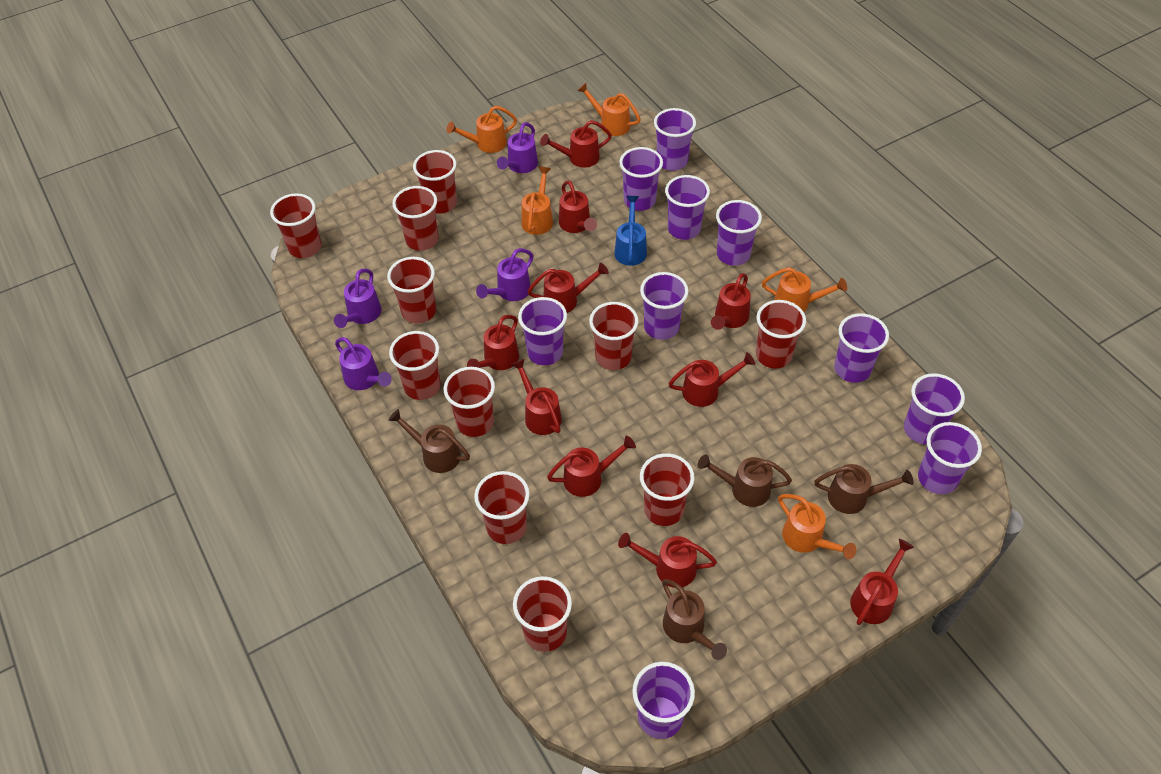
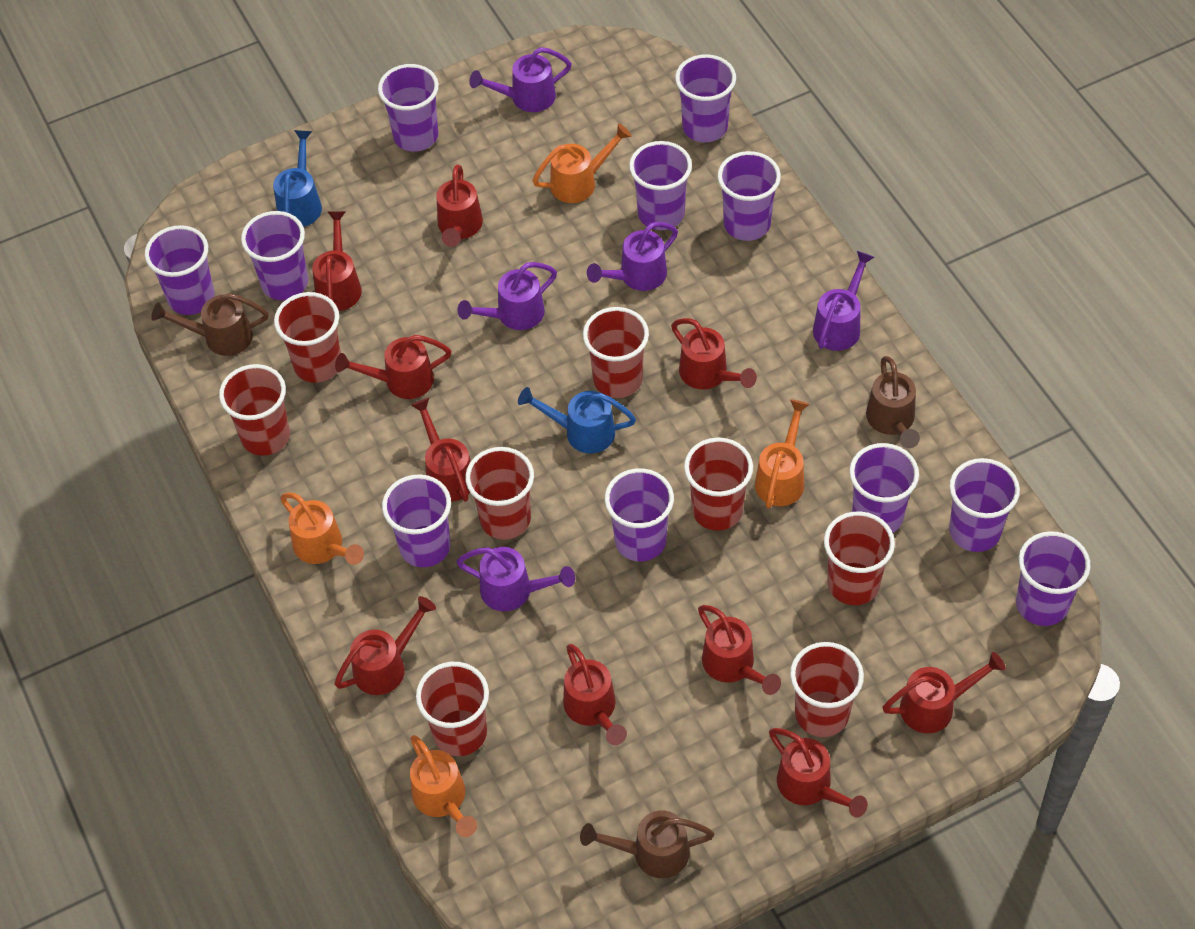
blue watering can: [614,196,647,266] = 1 -> [273,130,322,227] [518,387,636,454] = 2
brown watering can: [388,409,470,473] [662,579,727,660] [698,454,792,507] [814,464,914,514] = 4 -> [151,293,268,356] [580,810,714,878] [866,356,920,448] = 3
orange watering can: [447,106,517,153] [521,167,553,235] [577,83,641,136] [762,267,847,312] [778,494,856,559] = 5 -> [280,493,364,565] [410,735,477,837] [532,124,632,203] [755,399,810,509] = 4
purple cup: [518,297,567,365] [619,147,663,211] [632,662,695,739] [640,272,689,340] [654,108,696,171] [665,175,710,240] [716,200,762,266] [834,313,889,383] [904,373,965,444] [918,422,982,494] = 10 -> [145,225,215,315] [241,211,308,300] [378,64,439,152] [382,474,451,567] [605,468,674,561] [629,141,692,230] [675,54,736,142] [718,151,781,241] [849,443,919,533] [949,458,1020,552] [1016,531,1091,626] = 11
purple watering can: [334,269,381,328] [335,337,392,390] [476,248,534,301] [497,122,538,173] = 4 -> [456,547,575,611] [457,262,557,330] [469,47,572,112] [587,222,678,291] [813,251,874,351] = 5
red cup: [270,193,321,258] [387,257,436,324] [389,331,441,400] [392,186,439,251] [413,150,457,214] [444,367,495,437] [474,471,530,544] [513,576,572,652] [589,302,639,370] [640,453,695,526] [756,300,806,369] = 11 -> [219,364,290,456] [274,292,341,383] [416,662,489,756] [465,447,534,540] [583,307,649,398] [684,437,753,531] [790,642,864,737] [824,511,895,605] = 8

